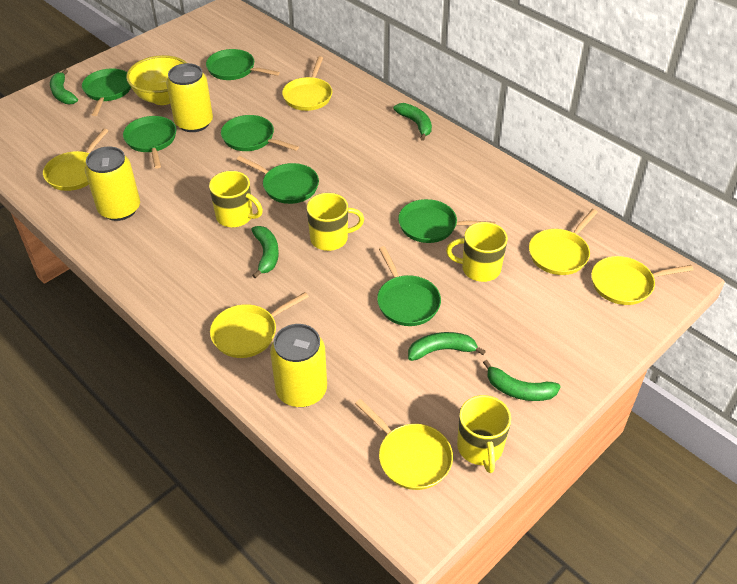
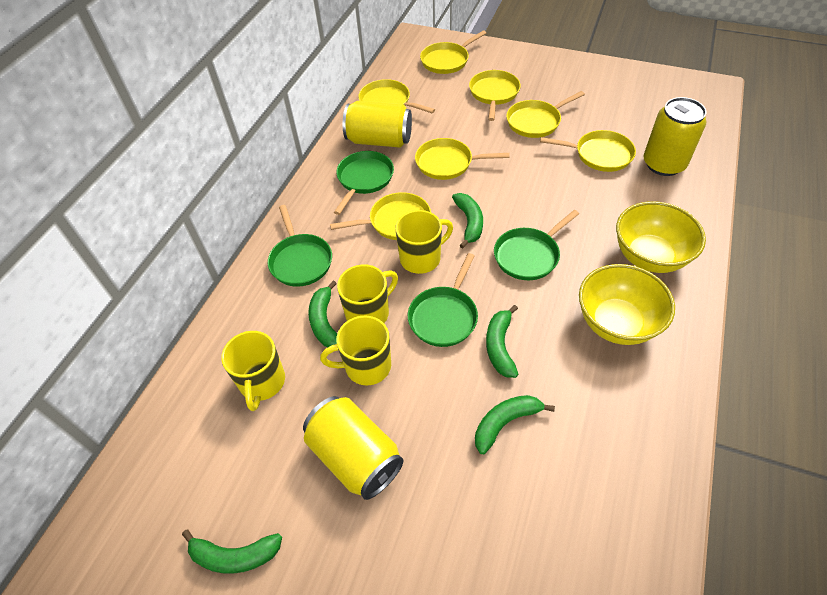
green pan: [82,68,131,116] [123,116,176,169] [206,49,280,80] [221,115,299,151] [237,156,319,204] [377,246,441,326] [398,199,496,243] = 7 -> [268,205,332,287] [334,151,394,215] [408,253,478,347] [494,210,579,280] = 4
yellow bowl: [126,55,187,105] = 1 -> [579,264,675,345] [616,201,706,273] = 2
yellow pan: [43,129,108,191] [210,292,309,358] [282,56,332,111] [355,399,453,490] [529,209,598,275] [591,256,693,305] = 6 -> [330,192,431,240] [358,79,435,113] [415,138,510,180] [420,30,486,74] [469,70,521,121] [506,91,585,138] [540,130,636,172] = 7

